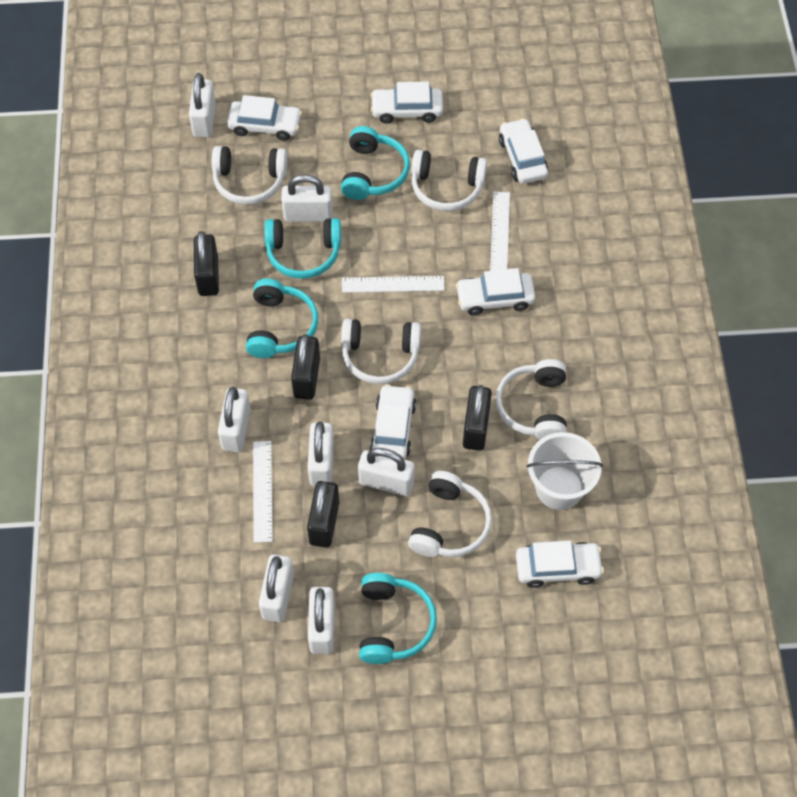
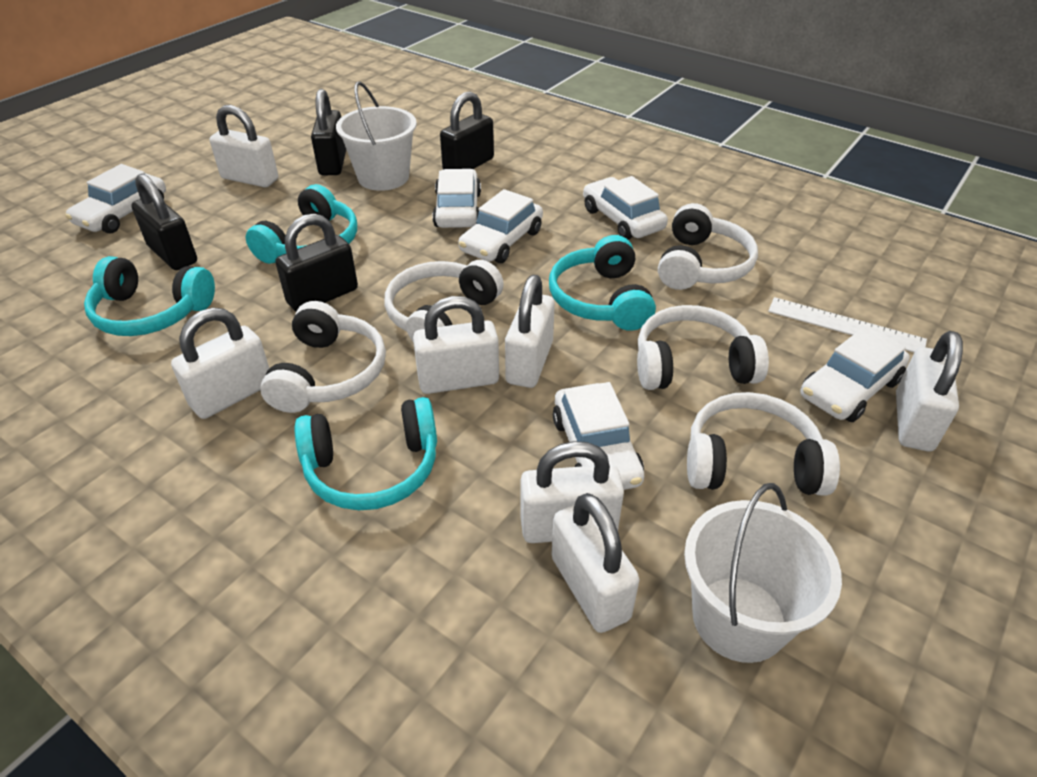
white bucket: [526,432,603,510] = 1 -> [336,82,417,191] [684,483,842,663] = 2
white ruler: [253,441,273,543] [342,276,445,293] [490,192,510,271] = 3 -> [768,297,927,352] = 1

